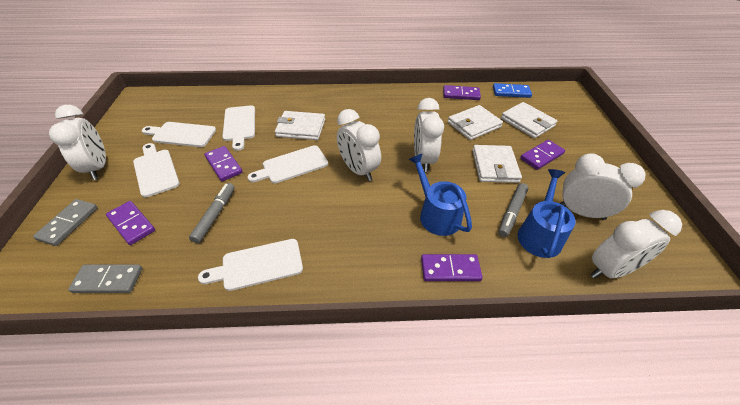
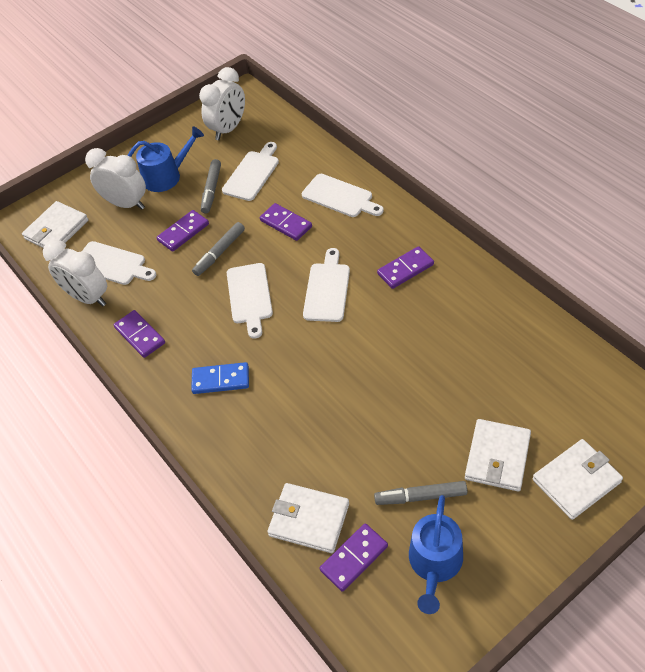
grey domino: [33,199,98,246] [68,265,142,293] = 2 -> none = 0
grey marker: [189,183,235,243] [498,183,528,237] = 2 -> [192,222,245,276] [201,159,221,214] [374,481,467,505] = 3
white clock: [49,105,106,180] [337,109,381,181] [414,98,444,172] [559,153,646,220] [590,210,682,279] = 5 -> [43,240,107,307] [85,148,146,210] [199,67,245,140] = 3

